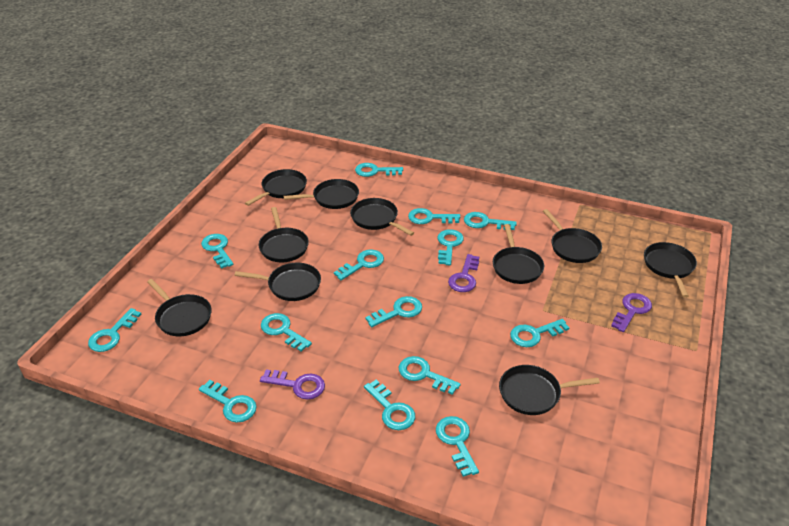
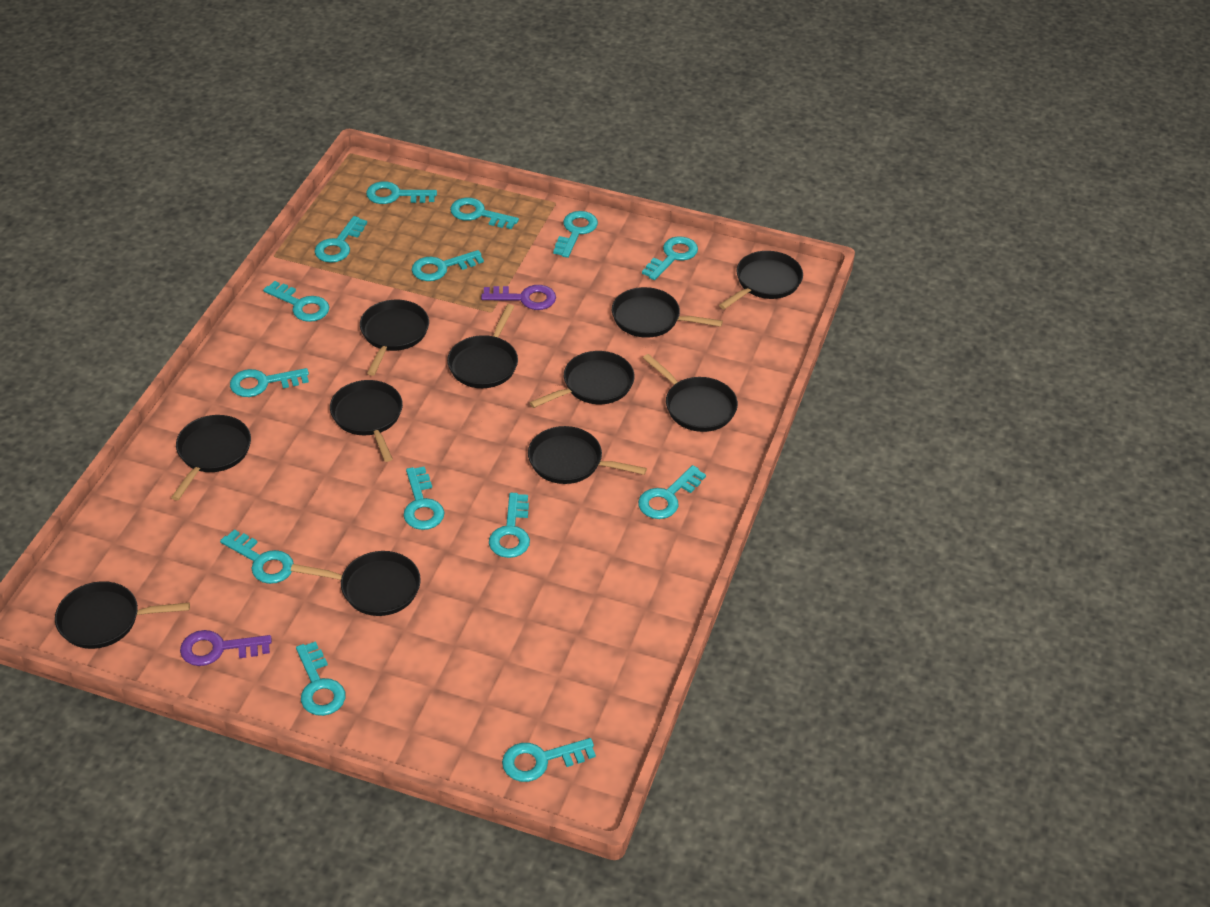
black pan: [147,279,212,336] [235,263,321,301] [245,169,307,206] [259,207,309,262] [284,179,359,209] [350,198,414,236] [493,224,544,284] [499,365,600,415] [543,209,602,263] [644,242,697,298] = 10 -> [55,581,190,649] [171,415,251,501] [291,551,421,616] [330,380,403,462] [360,300,429,376] [447,304,518,388] [528,426,647,484] [529,351,635,408] [612,287,723,338] [643,354,738,432] [719,251,803,309] = 11
purple key: [260,370,325,400] [448,254,479,292] [611,293,652,332] = 3 -> [180,630,272,666] [481,285,556,310] = 2

